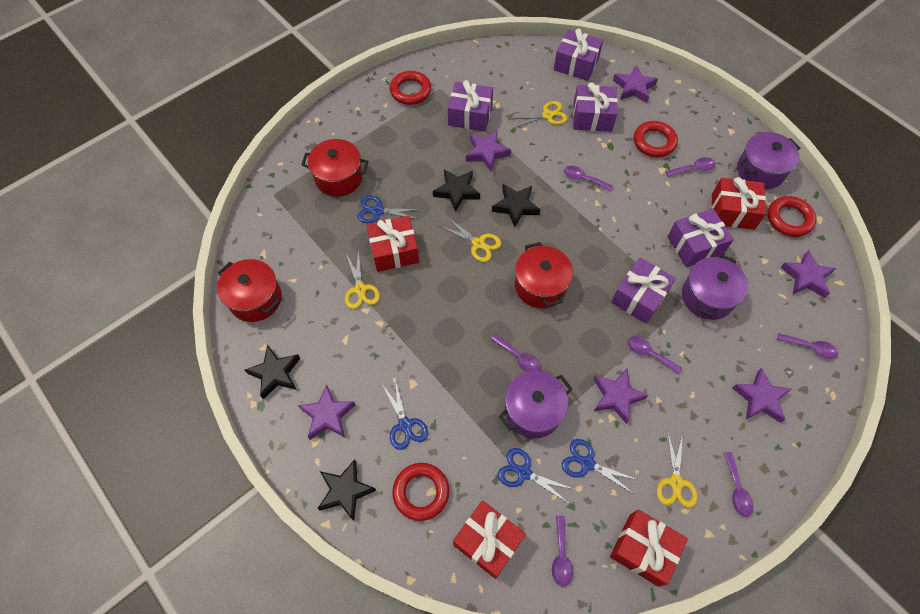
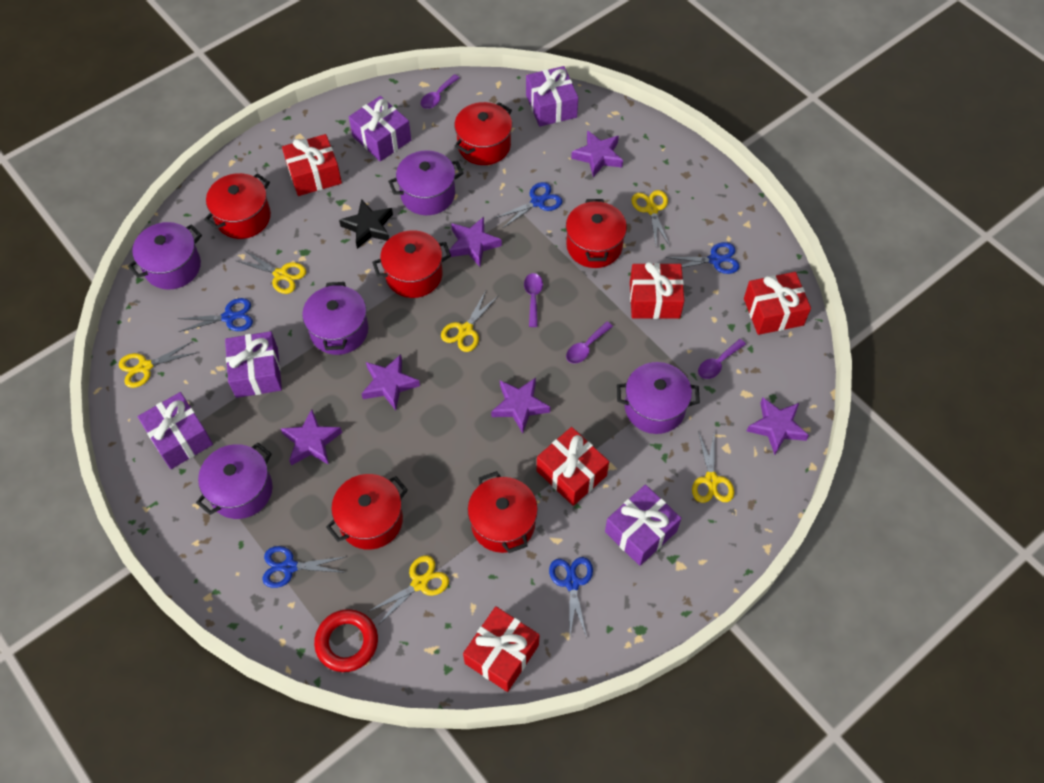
black star: [245,345,300,399] [317,459,376,521] [433,169,480,212] [492,184,541,227] = 4 -> [339,199,393,249] = 1
blue scissors: [357,196,422,223] [382,379,428,450] [498,448,573,503] [562,439,638,494] = 4 -> [177,298,253,332] [262,546,346,588] [495,182,562,228] [549,557,593,637] [666,242,740,274] = 5
purple pot: [499,371,573,439] [682,254,748,320] [737,132,801,189] = 3 -> [128,222,202,289] [196,443,273,519] [302,282,368,355] [388,150,464,215] [617,362,700,434] = 5
purple spoon: [491,334,541,372] [552,515,573,587] [564,166,613,191] [628,336,682,374] [666,157,716,177] [724,452,753,517] [777,333,838,359] = 7 -> [421,74,460,109] [524,273,543,327] [566,321,613,364] [698,339,746,379] = 4
red gift: [367,216,419,272] [453,500,526,579] [610,509,688,586] [712,177,766,230] = 4 -> [282,134,342,196] [463,606,539,692] [537,427,609,506] [630,262,684,319] [744,272,811,335] = 5
red pot: [217,259,282,322] [301,139,369,197] [515,242,573,308] = 3 -> [204,173,271,239] [326,474,408,550] [372,230,451,298] [455,102,512,165] [468,471,538,553] [566,199,627,268] = 6
red ring: [389,71,431,105] [392,463,449,521] [634,121,678,157] [768,196,816,237] = 4 -> [314,609,378,672] = 1
yellow scissors: [345,250,380,309] [439,217,501,262] [510,101,568,128] [657,431,698,508] = 4 -> [119,341,196,388] [235,249,306,294] [368,556,449,625] [441,291,498,352] [631,190,670,246] [692,431,734,503] = 6

